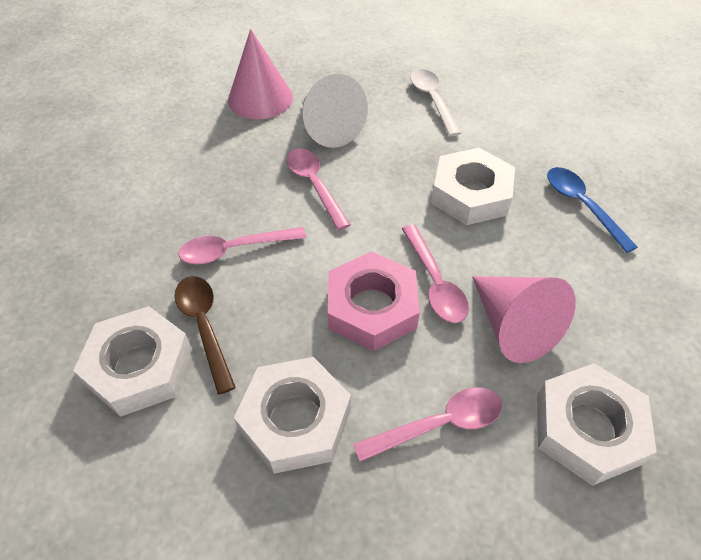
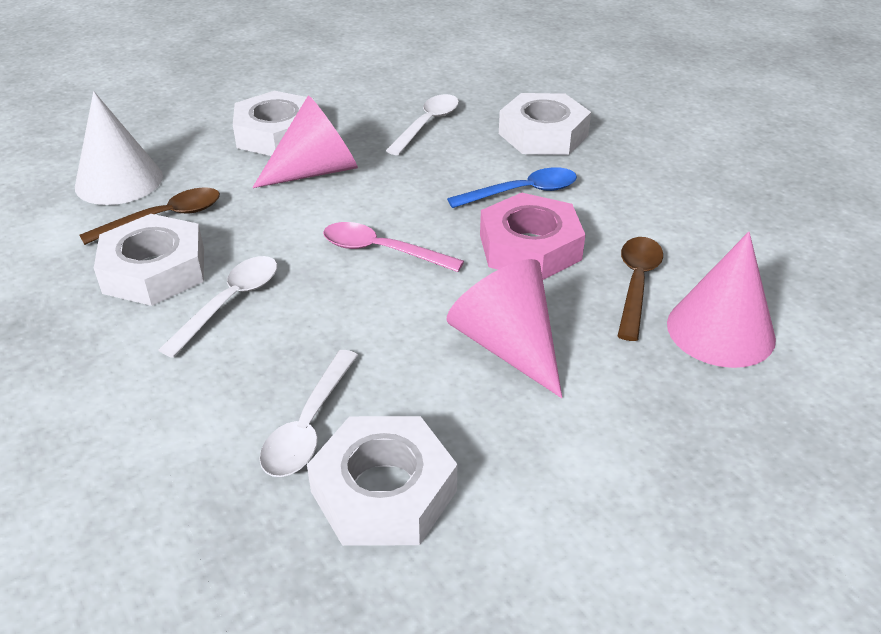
brown spoon: [174,276,236,395] = 1 -> [79,187,220,245] [618,237,663,341] = 2
pink cone: [228,29,293,119] [472,276,576,363] = 2 -> [252,96,358,188] [446,259,562,398] [667,232,776,368] = 3
pink spoon: [178,227,306,264] [286,149,351,230] [353,388,502,462] [402,224,469,323] = 4 -> [323,222,464,272] = 1
white spoon: [411,69,461,136] = 1 -> [159,256,277,358] [259,350,358,477] [386,94,459,155] = 3

